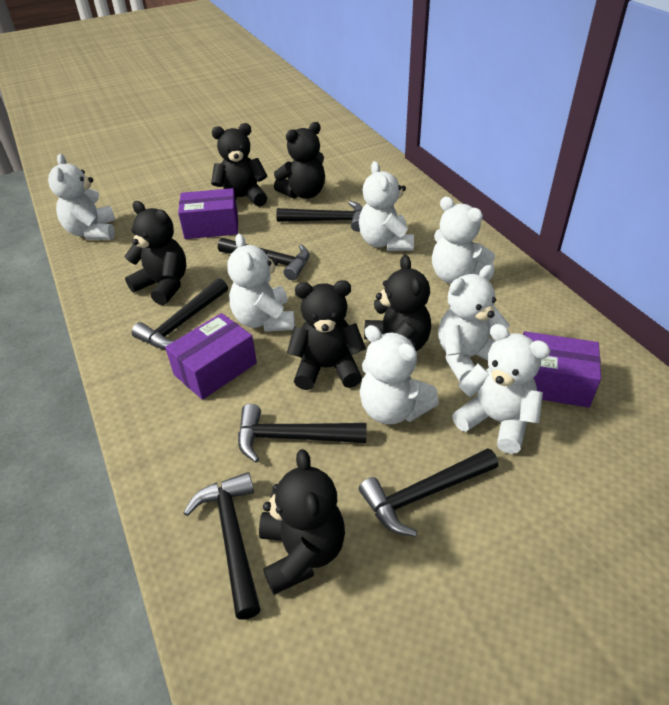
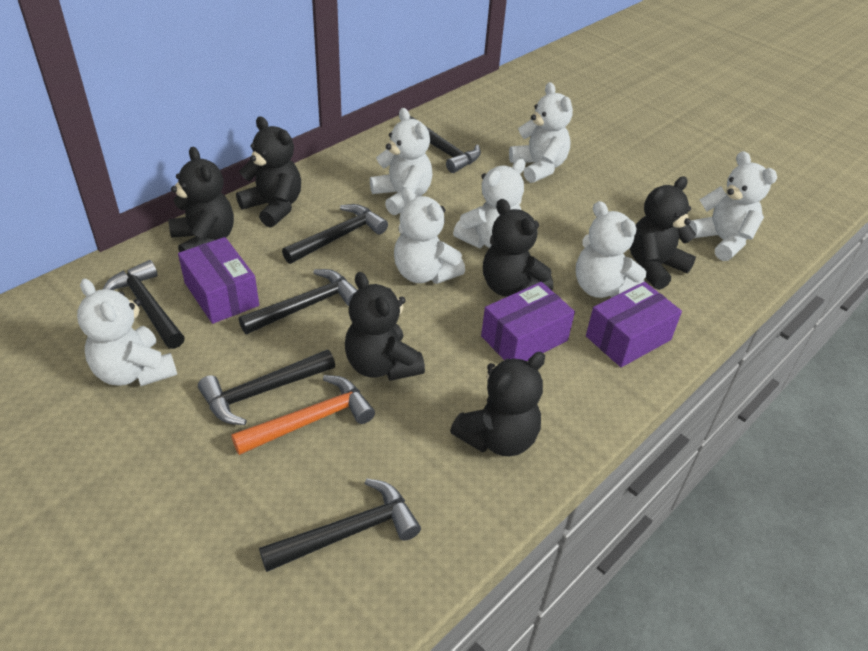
orange hammer: none = 0 -> [231,375,375,455] = 1

